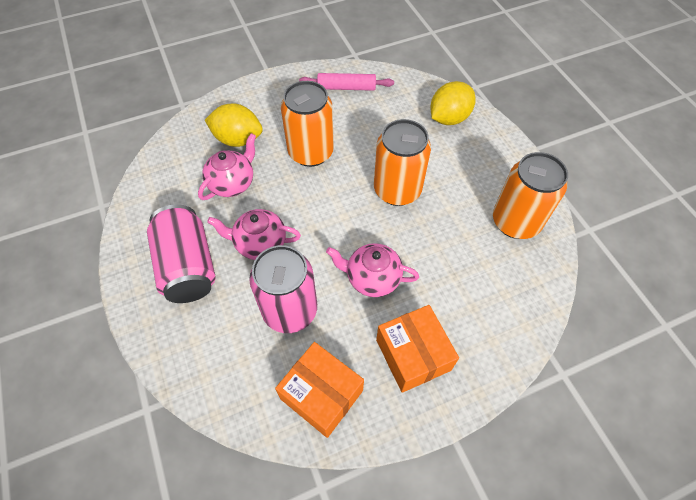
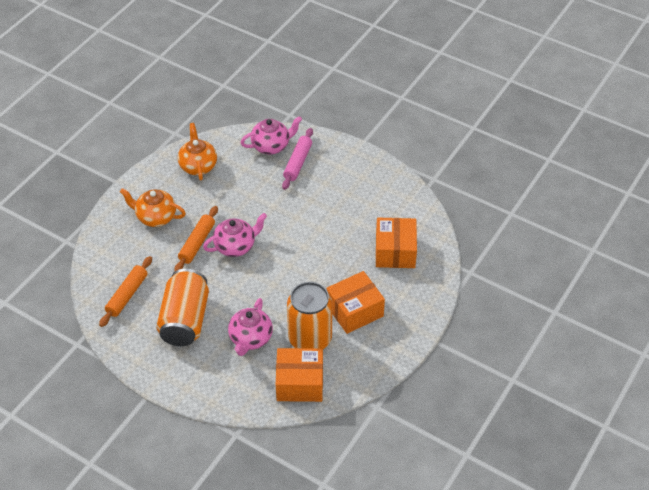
orange box: [275,342,364,438] [376,305,459,393] = 2 -> [276,348,323,402] [326,271,385,334] [376,218,417,268] = 3
orange can: [281,81,334,167] [374,119,431,206] [493,152,568,239] = 3 -> [156,269,209,346] [287,282,332,349] = 2
orange rolling pin: none = 0 -> [99,256,152,327] [174,206,218,272] = 2
orange teapot: none = 0 -> [120,188,186,227] [178,123,217,180] = 2
pink can: [147,204,216,303] [249,245,317,333] = 2 -> none = 0
yellow lemon: [205,103,263,147] [430,81,476,125] = 2 -> none = 0

